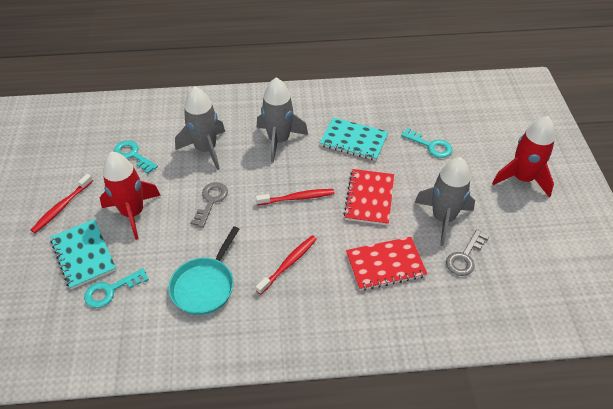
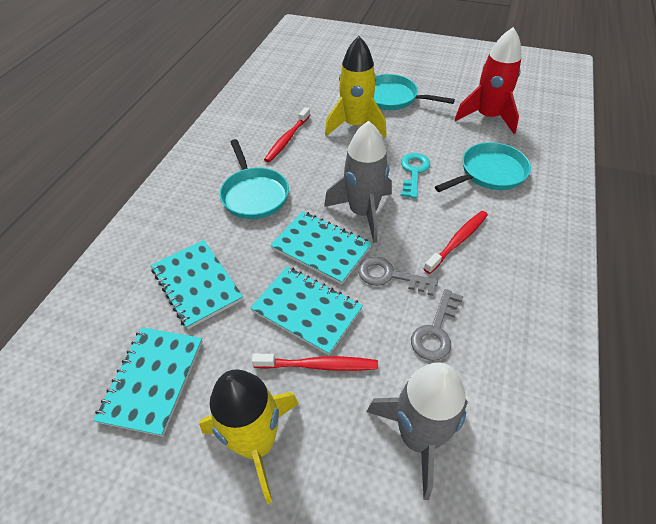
grey rocket: [175,86,225,170] [257,77,308,163] [414,157,475,246] = 3 -> [324,121,392,243] [367,362,468,500] = 2
red notebook: [344,169,394,225] [346,237,427,291] = 2 -> none = 0
red rocket: [100,151,161,240] [492,116,555,197] = 2 -> [455,27,522,134] = 1
turquoise key: [84,268,149,308] [114,141,158,174] [401,128,452,158] = 3 -> [401,153,430,199] = 1
turquoise notebook: [50,219,116,290] [320,117,388,161] = 2 -> [93,327,203,437] [151,240,243,329] [250,266,363,355] [270,211,372,284] = 4
turquoise pan: [168,226,239,315] = 1 -> [220,139,289,219] [374,74,455,110] [435,142,531,192] = 3
yellow rocket: none = 0 -> [199,370,299,504] [325,36,387,137] = 2

